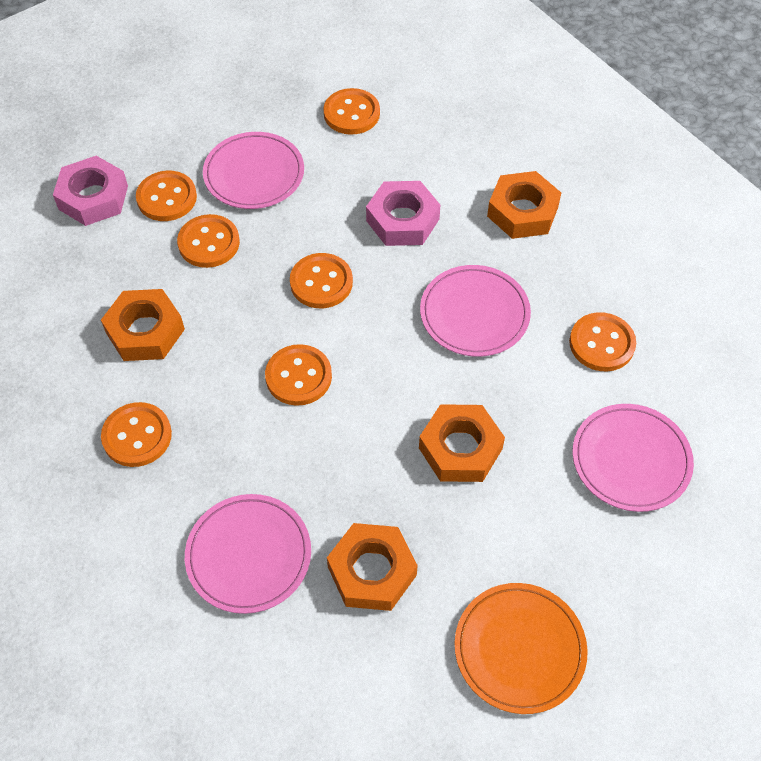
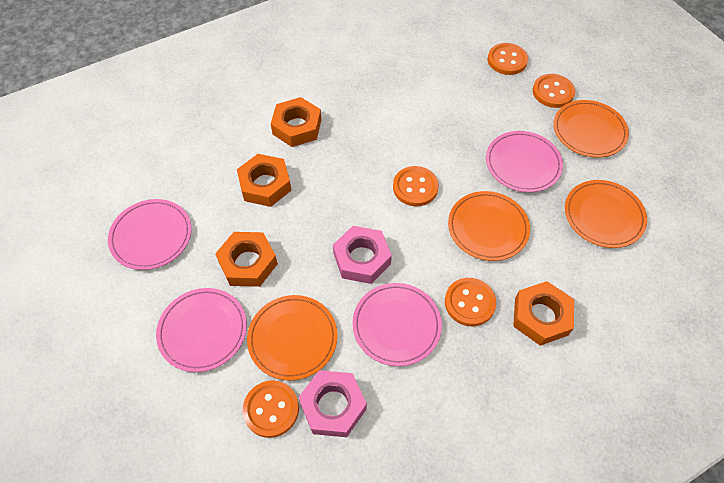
orange button: [101,402,172,467] [136,171,197,221] [177,214,240,268] [265,344,332,406] [290,253,353,308] [323,88,380,135] [569,312,636,371] = 7 -> [243,380,299,438] [393,166,439,206] [445,278,496,326] [488,43,528,75] [533,74,575,108] = 5
orange plate: [455,583,588,714] = 1 -> [247,295,338,381] [448,191,530,261] [553,100,629,158] [565,180,647,248] = 4

